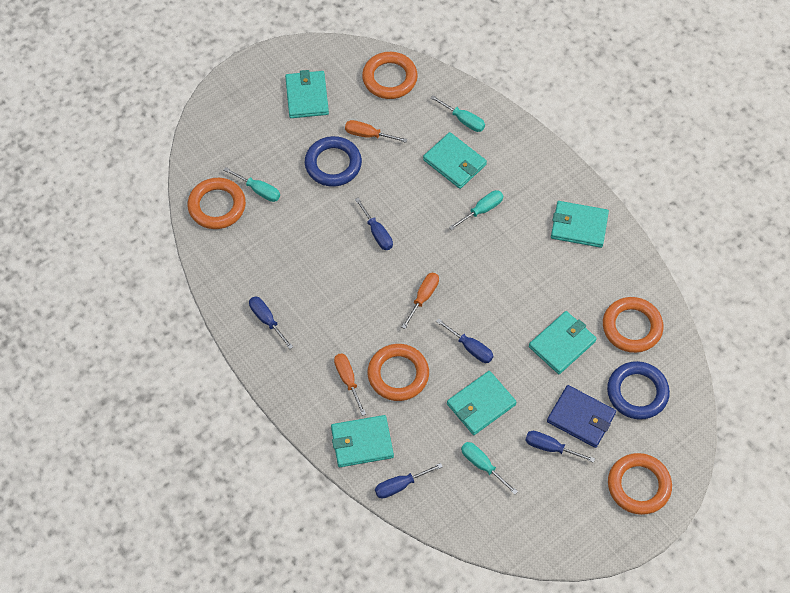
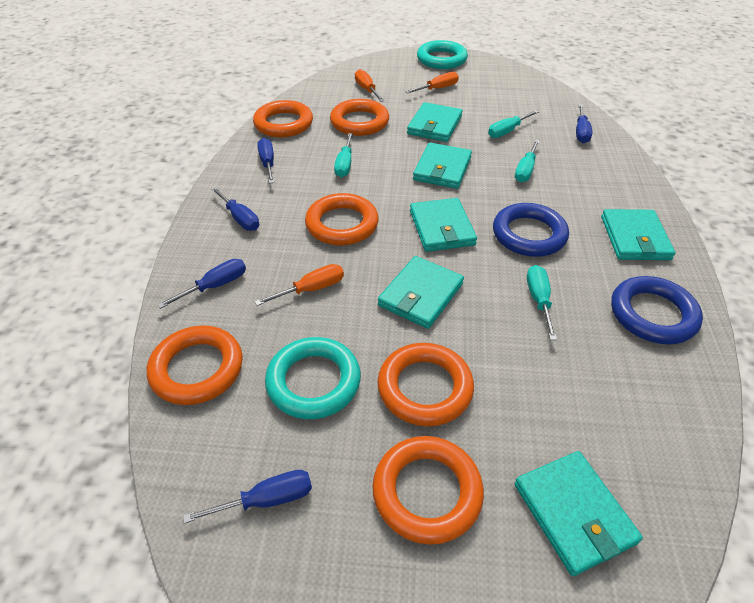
blue wallet: [547,385,616,448] = 1 -> none = 0
orange ring: [188,178,246,229] [362,52,418,99] [368,344,429,401] [603,297,663,353] [608,453,672,515] = 5 -> [147,325,243,405] [253,100,313,137] [305,193,379,245] [330,99,389,136] [372,436,484,545] [377,343,474,427] = 6
turquoise ring: none = 0 -> [265,337,361,419] [417,40,468,69] = 2

